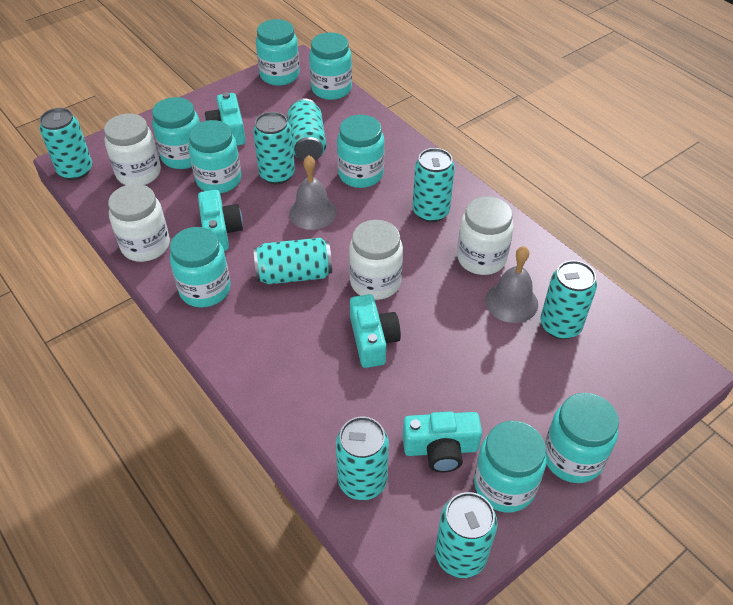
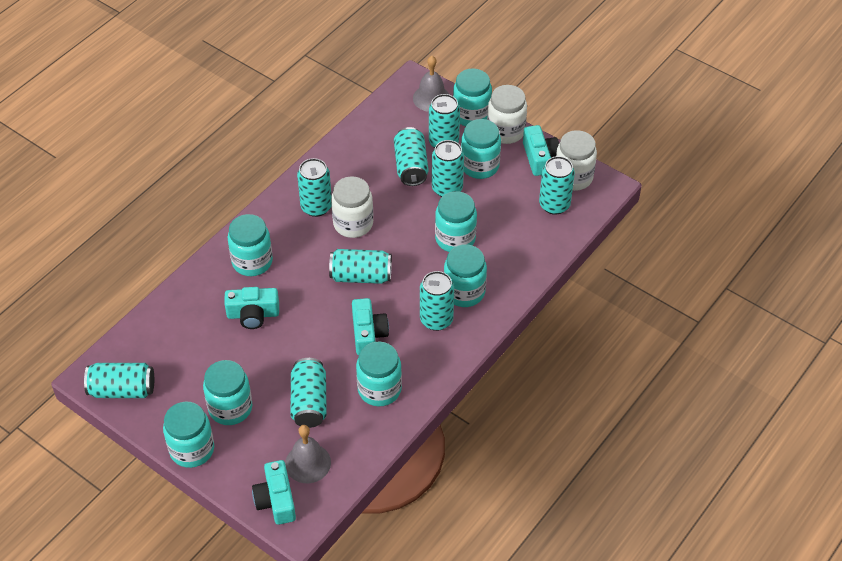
turquoise can: [39,108,92,180] [253,112,295,184] [254,238,332,284] [287,98,326,161] [336,417,389,500] [412,148,455,222] [435,492,498,578] [540,260,597,339] = 8 -> [84,363,154,398] [291,358,327,428] [297,158,332,217] [329,249,392,284] [394,127,429,186] [420,271,454,331] [429,94,460,148] [432,140,464,197] [539,156,575,215] = 9
white jar: [104,113,161,185] [108,184,170,262] [349,220,403,300] [457,196,514,275] = 4 -> [331,176,373,238] [487,85,527,144] [556,130,597,191] = 3

